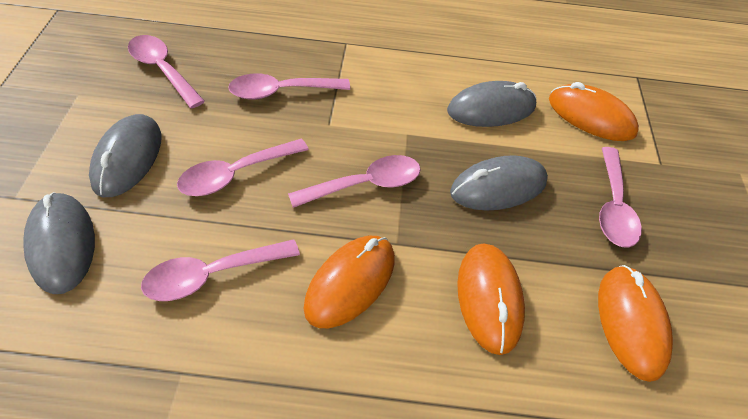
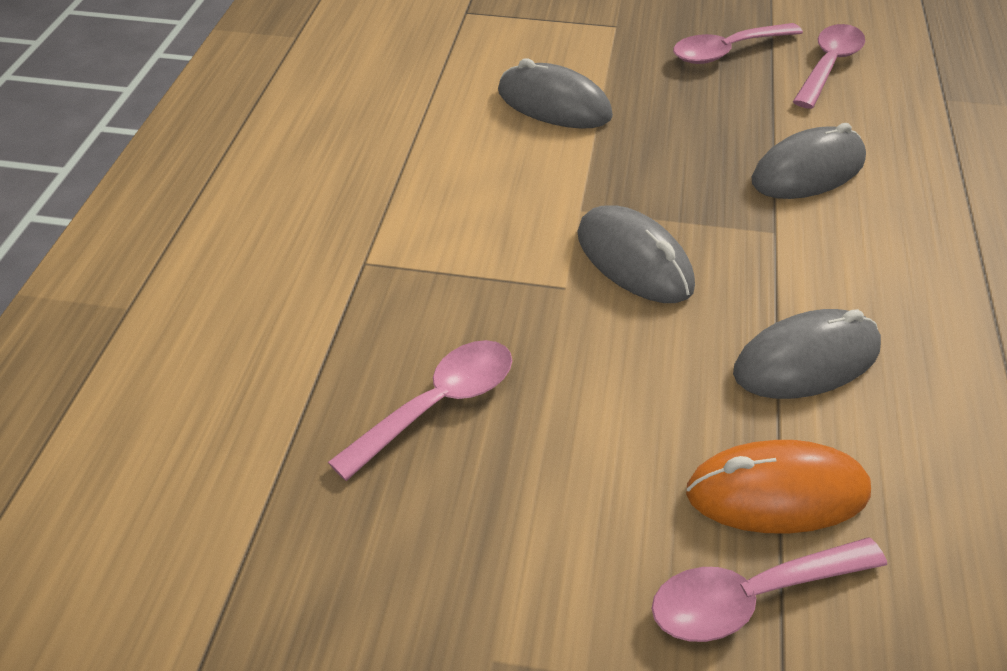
orange mouse: [303,236,395,328] [457,243,525,355] [549,82,639,141] [598,265,673,382] = 4 -> [686,440,871,534] = 1
pink spoon: [128,35,205,108] [141,239,300,301] [177,139,309,196] [228,73,350,99] [288,155,421,208] [599,147,642,247] = 6 -> [328,340,512,481] [651,537,887,642] [673,23,803,64] [793,24,865,109] = 4

